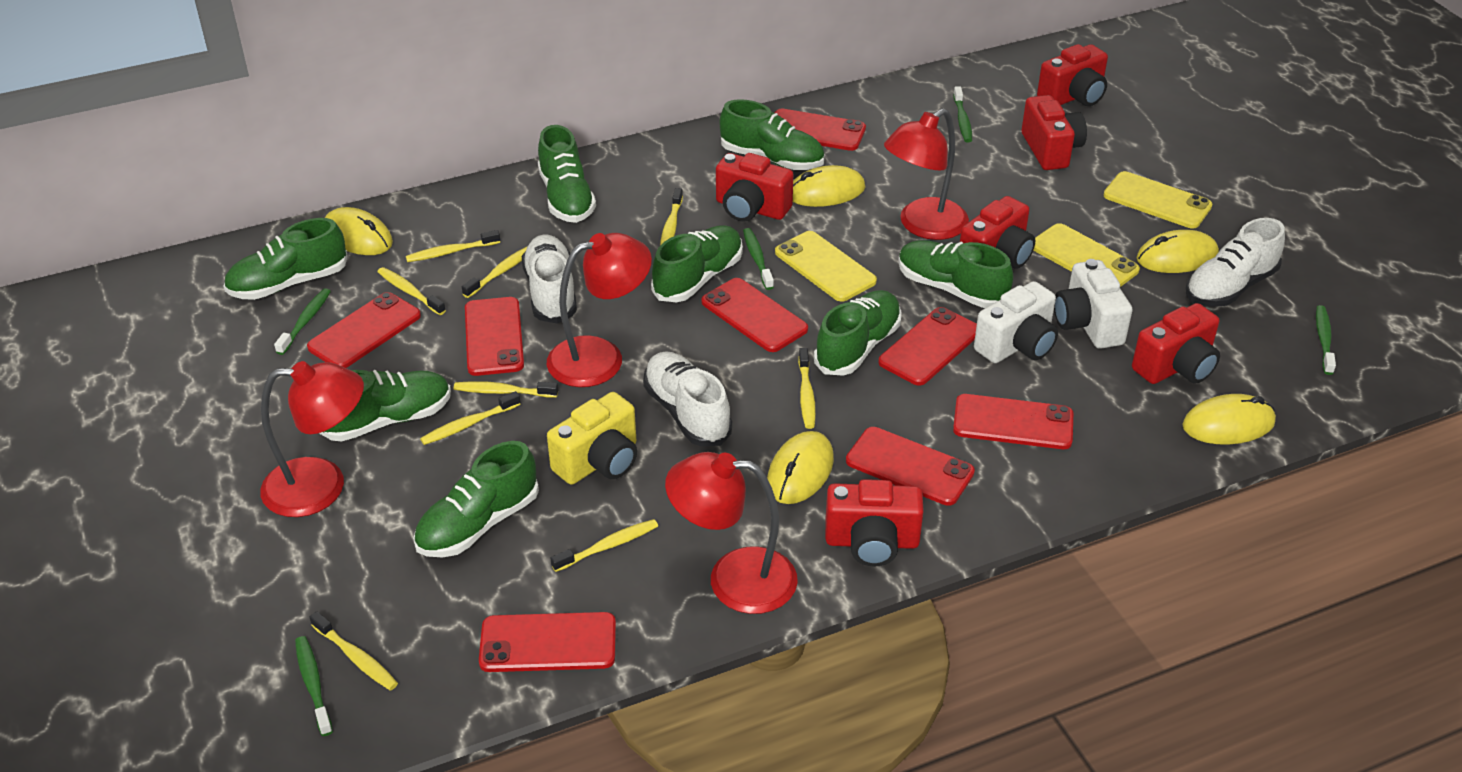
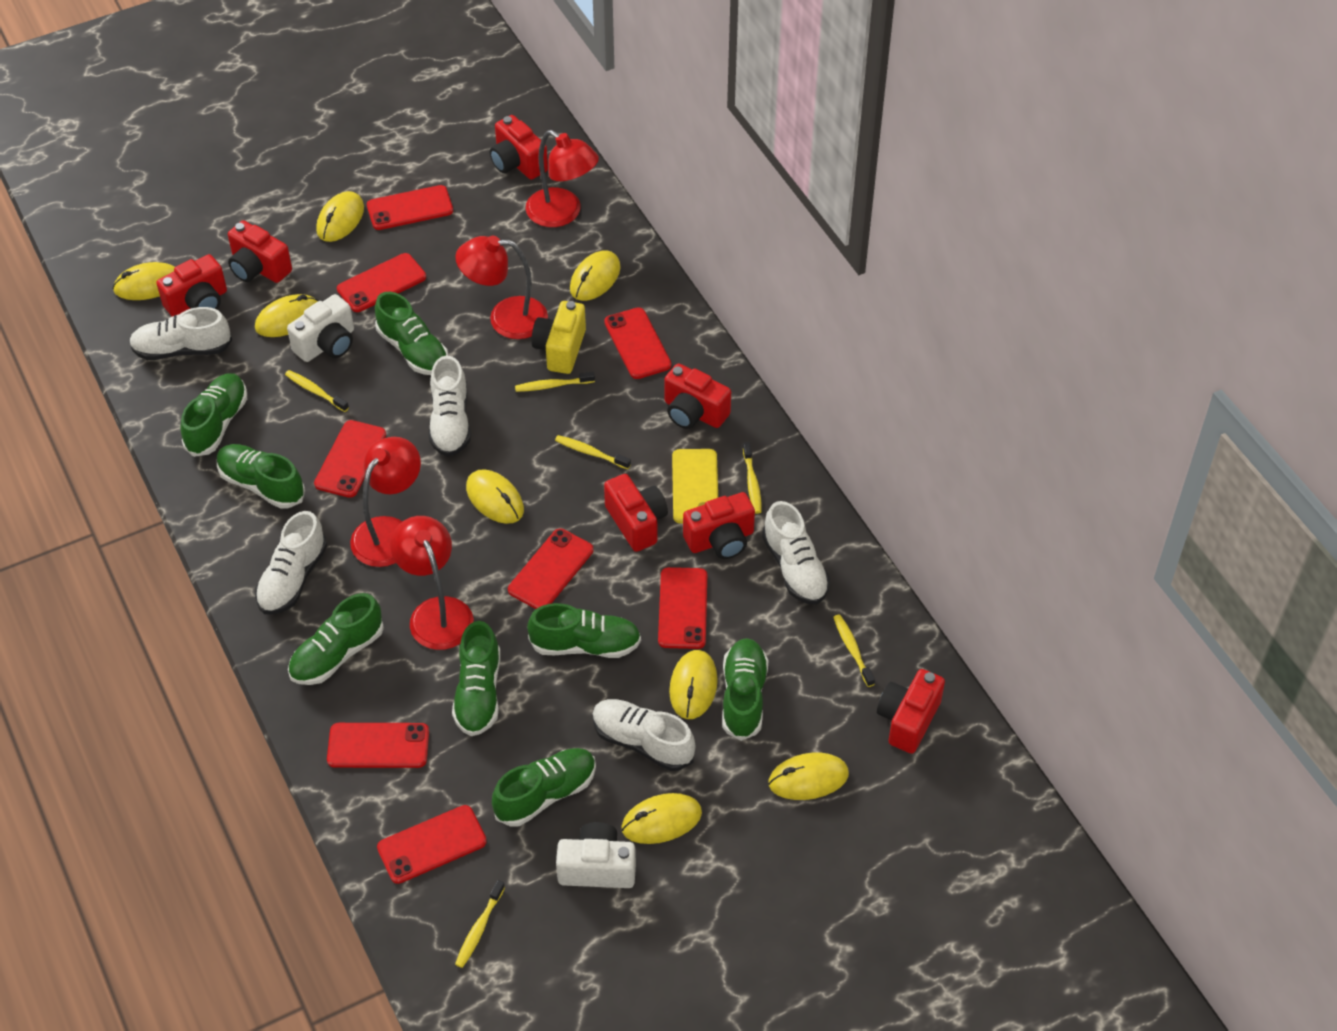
green toothbrush: [274,288,331,355] [295,636,333,736] [743,228,774,290] [953,86,972,142] [1316,305,1336,375] = 5 -> none = 0
red camera: [716,153,793,222] [825,479,924,567] [960,196,1035,269] [1022,95,1087,170] [1037,44,1108,106] [1132,303,1220,384] = 6 -> [156,254,227,317] [228,220,292,283] [490,115,548,180] [604,474,668,552] [664,363,731,429] [683,492,755,559] [877,669,945,754] = 7
white shoe: [522,234,577,324] [643,351,732,446] [1186,218,1285,307] = 3 -> [129,307,232,360] [255,511,327,615] [429,355,471,457] [592,699,695,771] [762,501,830,605] = 5
yellow mouse: [325,207,393,255] [767,431,834,504] [793,165,865,207] [1136,230,1219,273] [1182,394,1276,445] = 5 -> [112,262,175,300] [255,294,318,337] [316,191,364,242] [466,469,524,524] [570,250,621,301] [621,793,702,844] [669,650,718,719] [768,752,849,800] = 8
yellow phone: [775,231,877,302] [1033,223,1140,287] [1104,171,1212,228] = 3 -> [672,449,718,524] = 1
yellow toothbrush: [309,611,398,691] [377,267,446,315] [406,230,500,262] [420,391,521,445] [454,381,558,397] [462,247,527,298] [551,519,658,572] [660,188,683,245] [798,348,816,429] = 9 -> [285,370,349,412] [455,880,505,968] [515,372,595,392] [555,435,631,469] [743,442,762,514] [833,614,875,687] = 6

